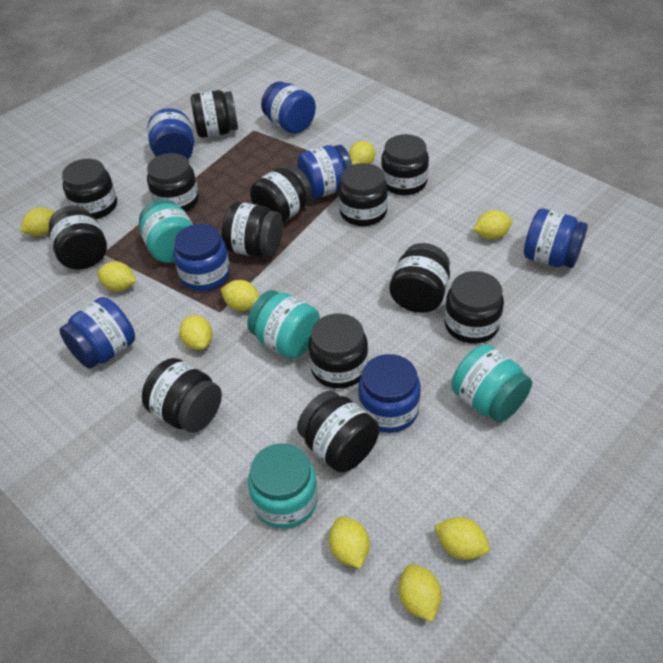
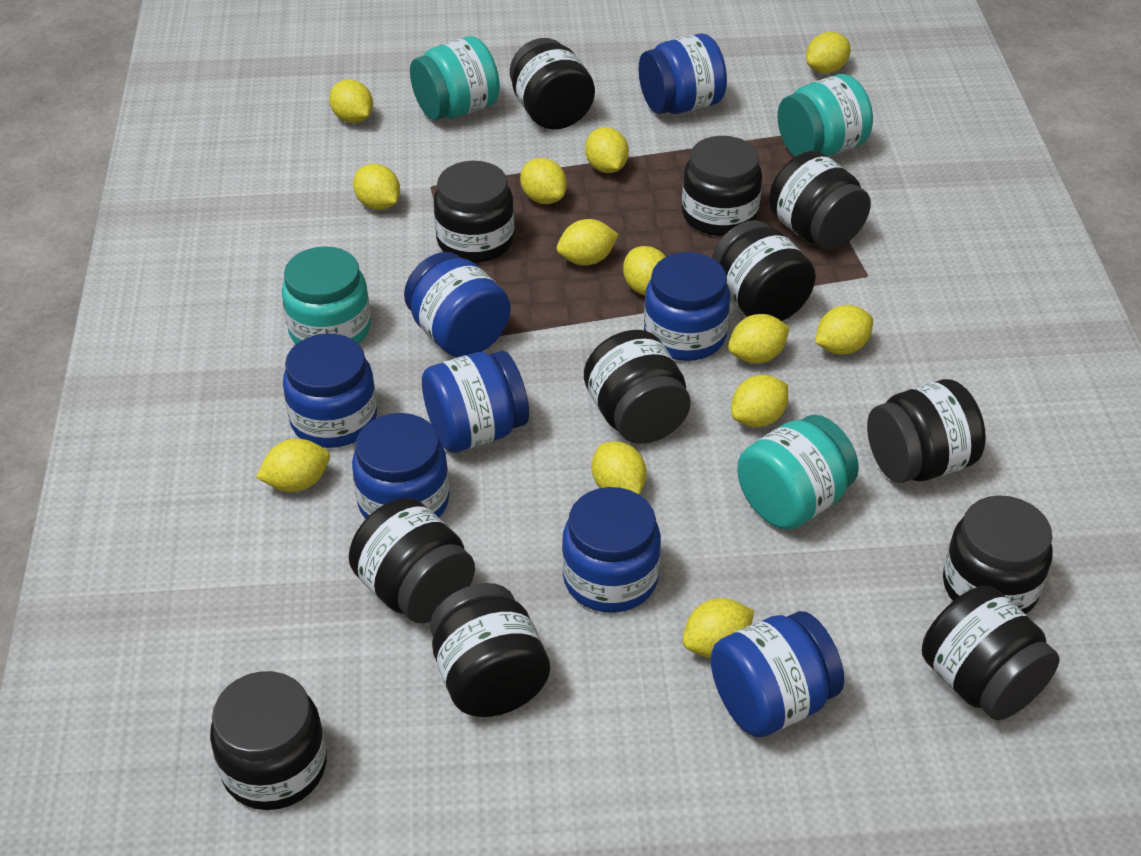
black jar: [48,205,107,270] [62,159,117,219] [142,358,222,433] [147,153,199,212] [191,90,238,138] [222,202,283,257] [250,165,312,223] [297,391,379,472] [308,313,368,389] [339,163,388,226] [381,134,429,195] [389,243,450,313] [444,271,504,344] = 13 -> [210,671,327,810] [349,498,475,623] [430,583,550,717] [434,161,514,263] [510,38,595,130] [584,330,691,444] [682,136,762,236] [712,220,816,321] [769,151,871,250] [867,379,986,483] [922,586,1060,720] [943,495,1053,614] = 12
blue jar: [59,297,135,369] [147,108,194,159] [173,224,230,291] [261,81,316,134] [297,145,352,199] [358,354,421,433] [524,209,588,268] = 7 -> [283,334,377,448] [352,413,449,519] [404,252,511,357] [422,351,529,453] [562,487,661,613] [639,34,727,114] [644,252,730,361] [711,611,844,737] = 8
yellow lemon: [20,207,55,236] [97,261,136,292] [179,315,213,350] [221,280,259,311] [329,517,370,568] [349,141,375,165] [398,564,442,622] [434,517,490,560] [473,210,512,240] = 9 -> [256,439,330,492] [329,79,373,123] [353,164,400,210] [520,158,567,204] [557,219,619,265] [585,127,629,173] [592,441,647,495] [623,246,666,295] [683,598,754,658] [728,314,790,363] [731,375,788,427] [806,32,850,73] [815,305,873,355] = 13

